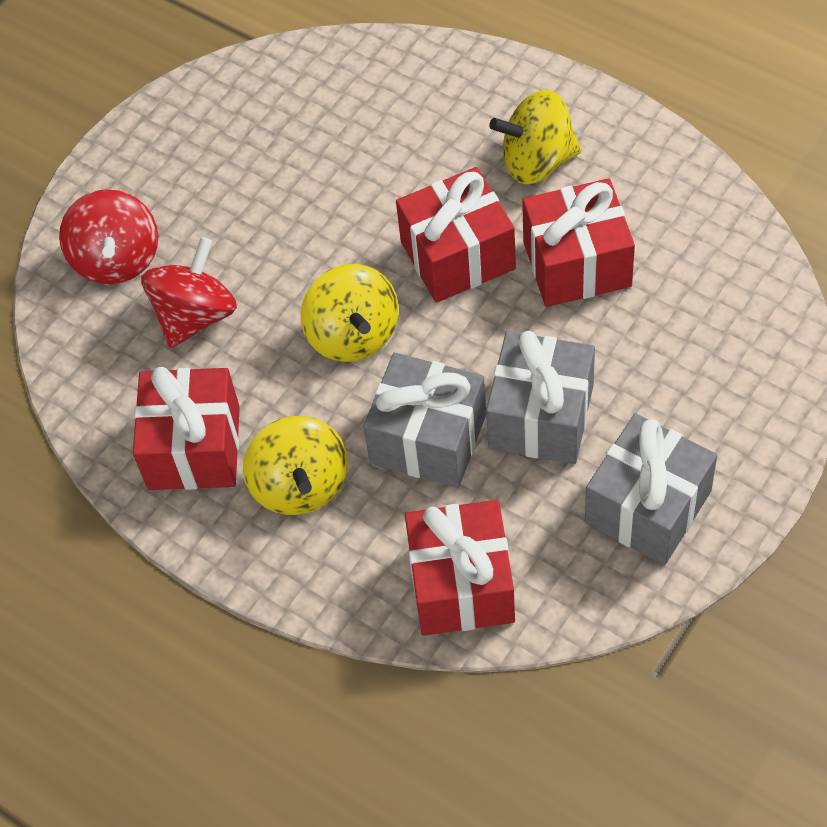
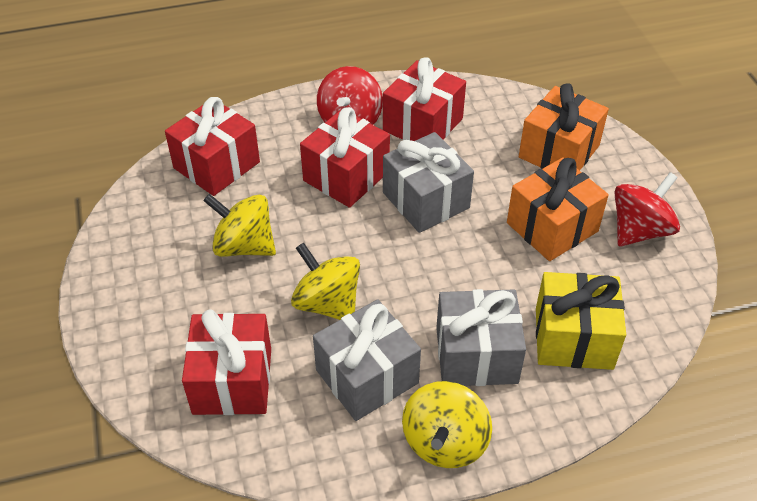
orange gift: none = 0 -> [507,158,609,261] [519,83,609,170] = 2
yellow gift: none = 0 -> [536,272,626,370] = 1

